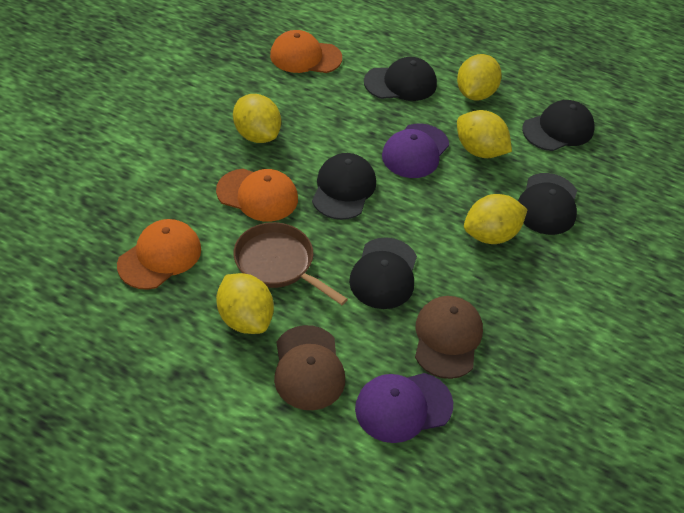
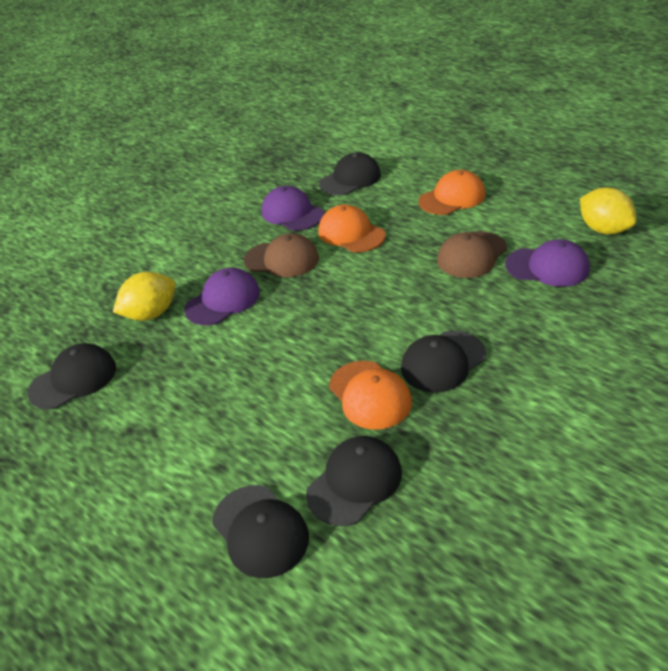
brown pan: [234,222,348,305] = 1 -> none = 0
purple cap: [355,373,453,443] [382,123,449,178] = 2 -> [184,268,260,325] [262,186,324,231] [505,239,590,287] = 3
yellow lemon: [216,273,274,334] [233,94,281,143] [457,54,502,100] [457,110,512,158] [464,194,528,244] = 5 -> [113,272,176,321] [580,187,637,234] = 2

